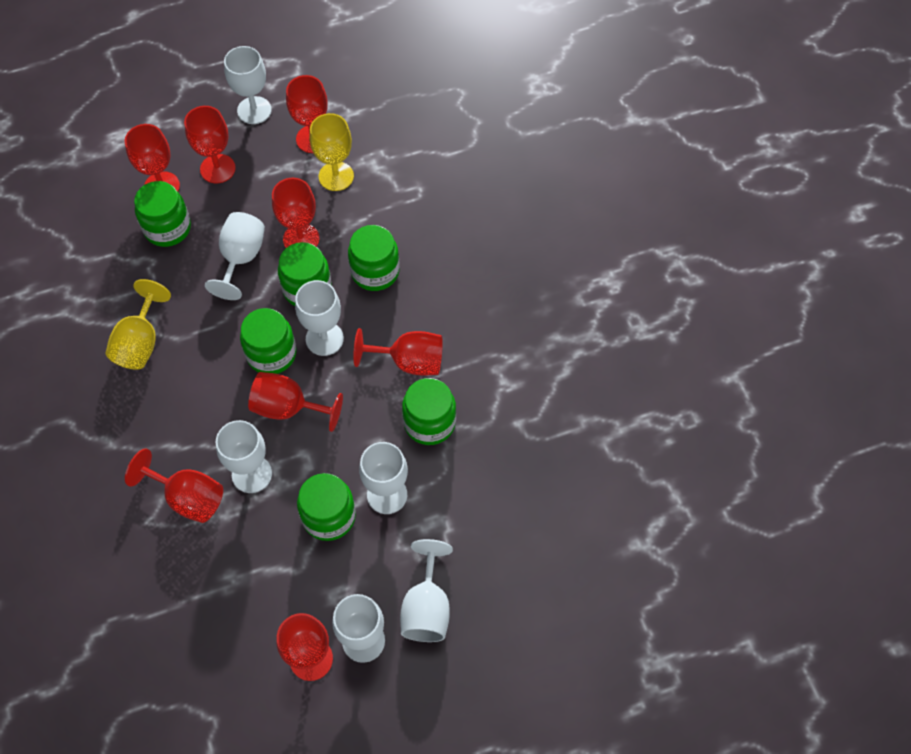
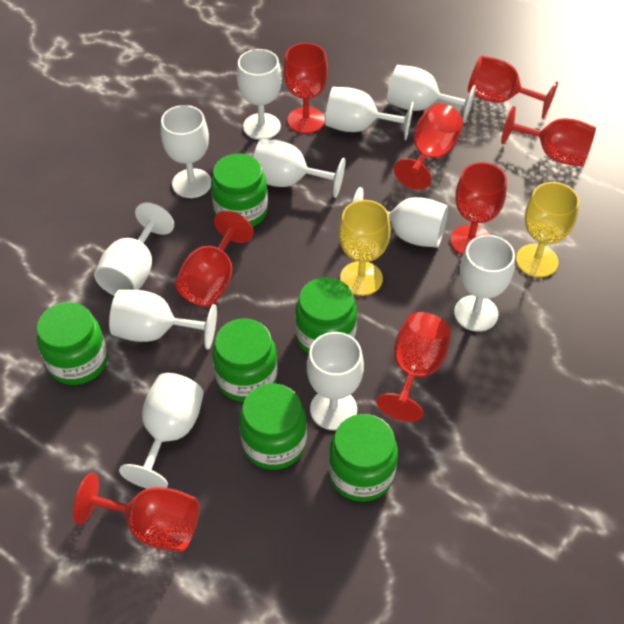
white goblet: [205,212,265,300] [216,420,272,493] [224,46,272,124] [295,280,344,356] [332,594,385,663] [359,442,408,514] [400,539,453,642] = 7 -> [94,202,174,296] [109,290,217,350] [119,373,204,489] [161,105,211,198] [237,49,282,140] [253,139,345,198] [307,332,364,430] [325,87,414,140] [353,187,448,248] [387,65,476,123] [454,235,515,332] = 11

